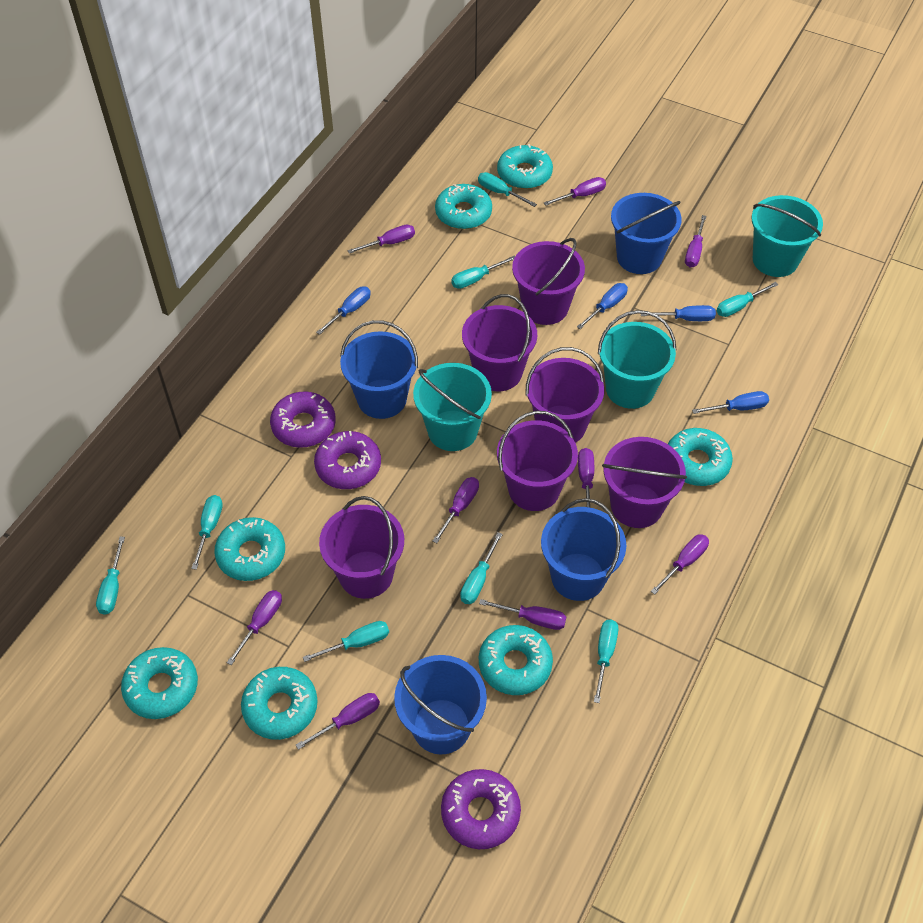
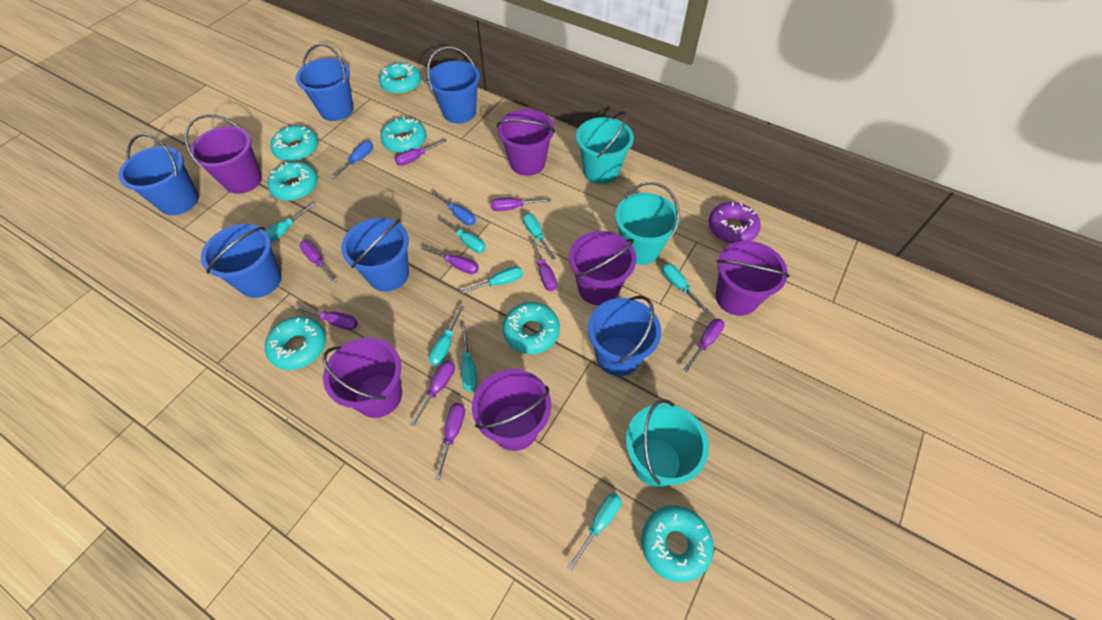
blue bucket: [340,320,418,419] [394,655,487,755] [541,498,626,601] [611,193,682,274] = 4 -> [118,133,199,215] [201,224,282,298] [296,43,354,121] [341,218,409,292] [427,46,480,124] [588,296,661,376] = 6
blue screwdriver: [316,287,371,335] [577,283,628,329] [641,305,716,321] [692,391,769,414] = 4 -> [331,141,373,179] [432,191,476,226] = 2
purple donut: [270,391,336,448] [314,431,381,489] [441,769,521,849] = 3 -> [708,202,761,244] = 1

